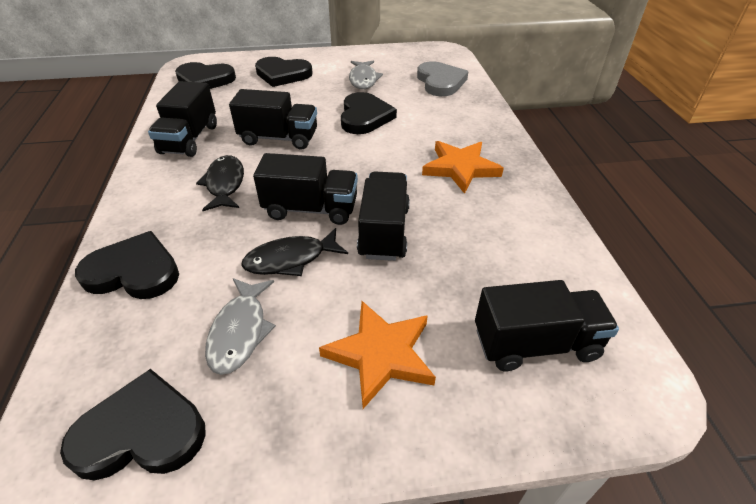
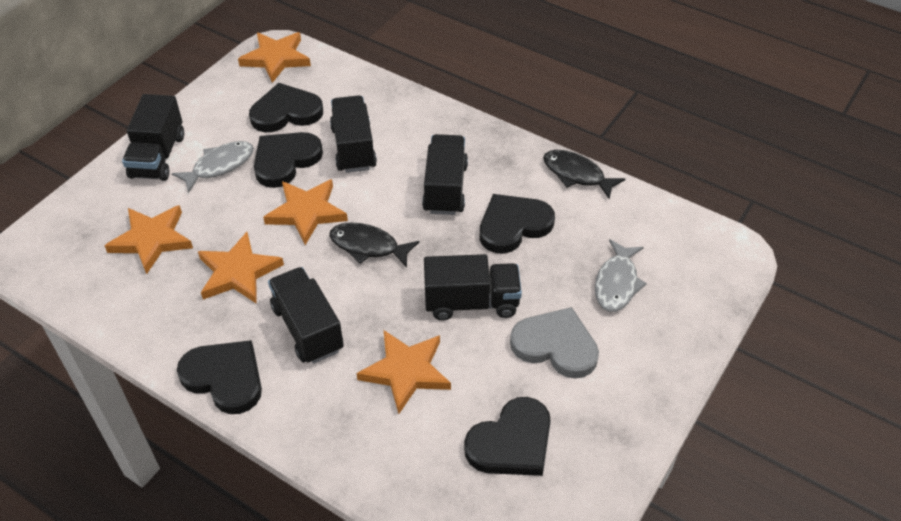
orange star: [319,301,436,409] [422,141,504,194] = 2 -> [105,205,193,274] [198,232,284,304] [238,32,311,83] [263,179,348,245] [356,330,451,414] = 5

